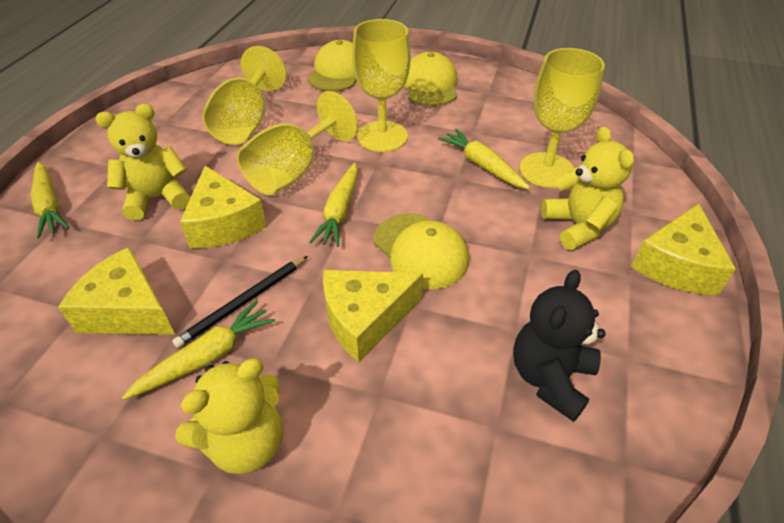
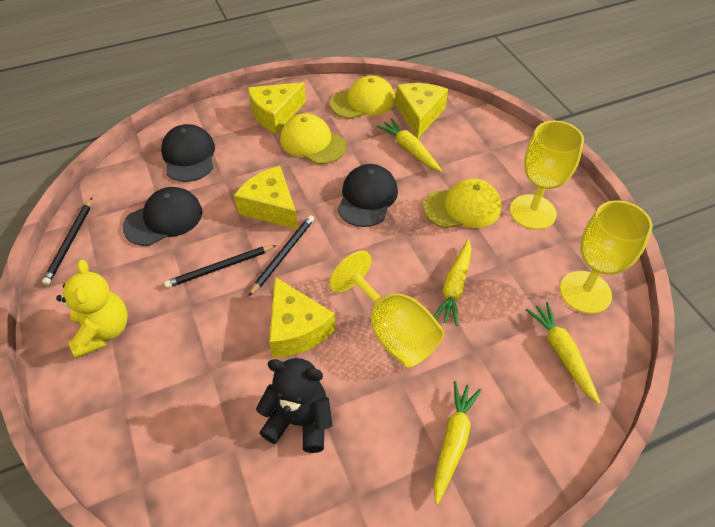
black cap: none = 0 -> [123,187,202,246] [161,124,215,182] [337,164,398,227] = 3
black pencil: [172,256,308,348] = 1 -> [42,198,92,285] [164,245,277,288] [249,215,314,296] = 3
yellow goblet: [202,46,287,145] [237,91,358,195] [352,19,411,152] [520,48,605,188] = 4 -> [329,251,444,367] [510,121,584,230] [560,200,652,314] = 3
yellow teddy bear: [96,104,191,221] [175,358,282,474] [541,126,634,251] = 3 -> [56,260,128,358] = 1

